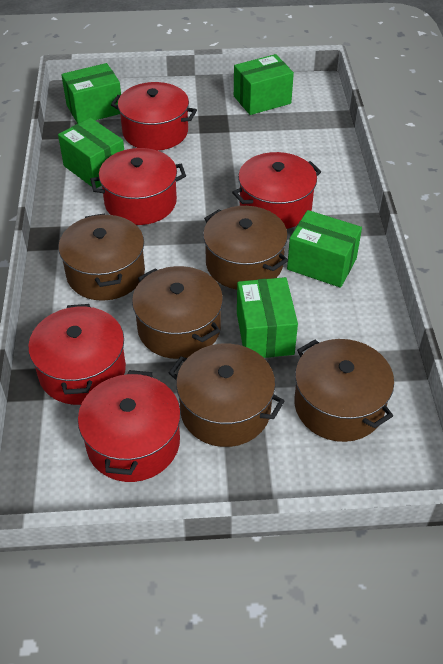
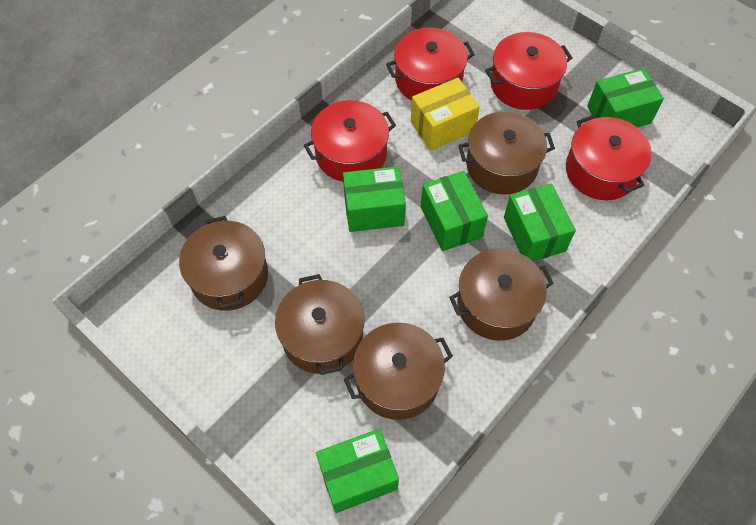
red pot: [28,304,126,405] [78,370,181,482] [90,148,186,225] [111,82,197,151] [232,152,321,229] = 5 -> [304,100,396,182] [386,27,475,101] [485,32,572,110] [566,115,652,200] = 4
yellow box: none = 0 -> [411,78,480,151] = 1

